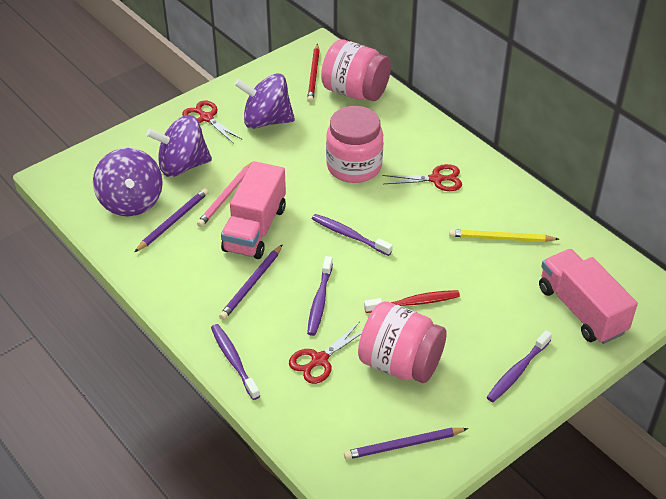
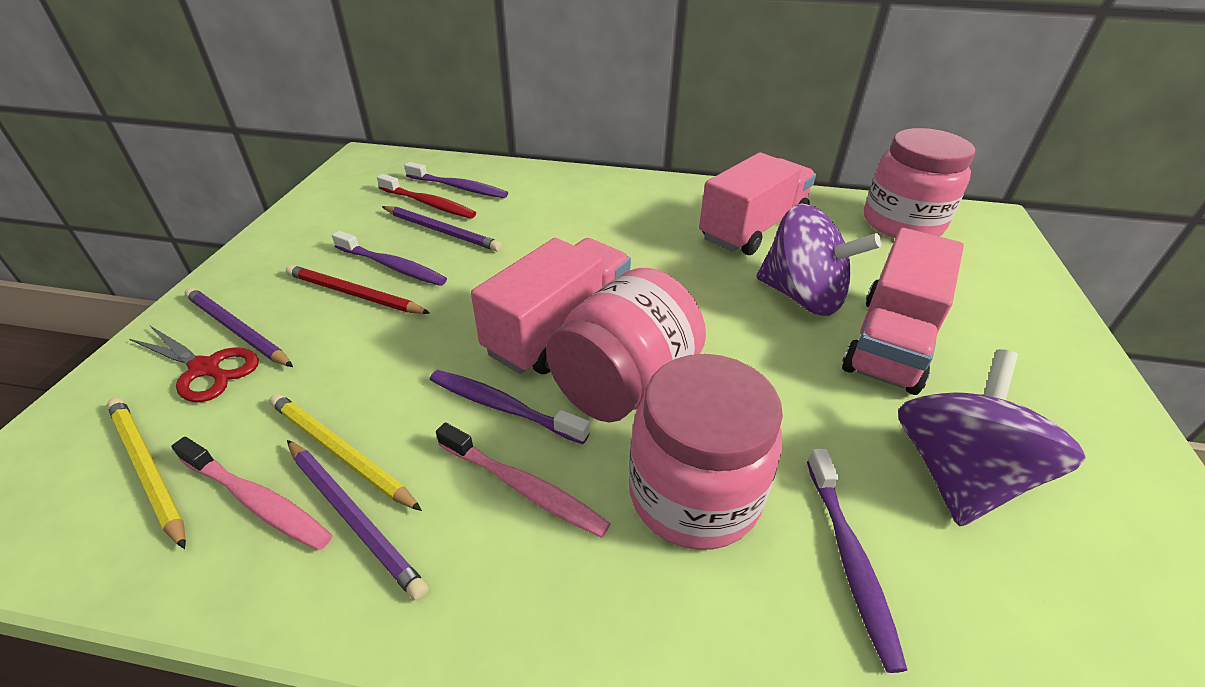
pink pencil: [197,162,252,227] = 1 -> none = 0
pink toothbrush: none = 0 -> [171,437,332,550] [436,422,611,538] = 2
pink truck: [221,161,286,259] [539,249,638,344] = 2 -> [471,238,631,374] [699,153,816,255] [842,228,964,395] = 3
purple spinning top: [93,148,163,217] [146,115,212,177] [235,73,295,129] = 3 -> [757,204,882,316] [898,349,1086,526] = 2
red scissors: [182,100,243,144] [289,322,362,384] [382,164,462,191] = 3 -> [129,325,259,402] = 1
yellow pencil: [449,229,559,242] = 1 -> [107,398,186,549] [269,394,422,511] = 2

